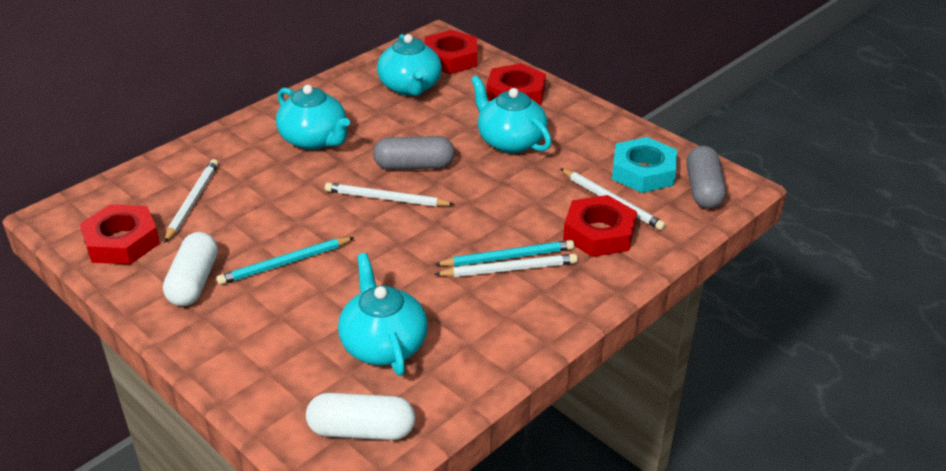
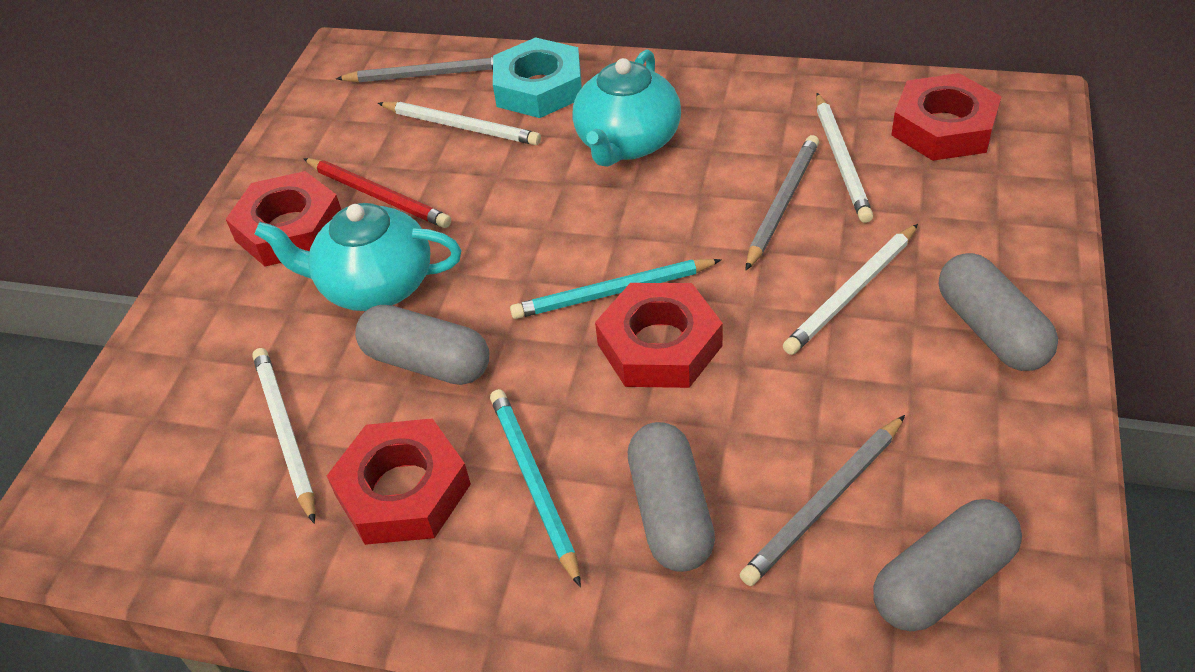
grey capsule: [373,136,455,170] [686,146,726,209] = 2 -> [355,305,489,385] [628,422,715,572] [873,499,1022,632] [939,253,1058,371] = 4
grey pencil: none = 0 -> [336,57,493,83] [740,415,905,586] [746,135,819,270] = 3
red pencil: none = 0 -> [303,158,451,228] = 1
turquoise teapot: [276,85,350,150] [338,253,428,376] [377,34,442,96] [471,76,552,153] = 4 -> [255,203,461,311] [573,49,681,167] = 2
white capsule: [163,232,218,306] [306,393,415,440] = 2 -> none = 0

